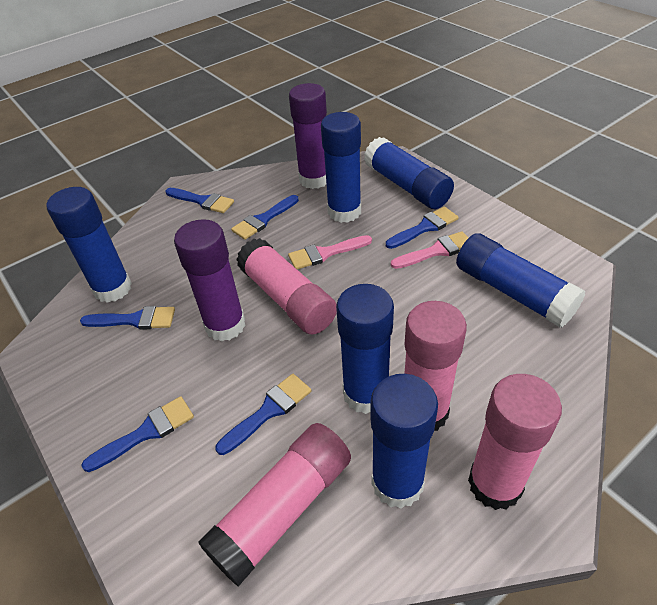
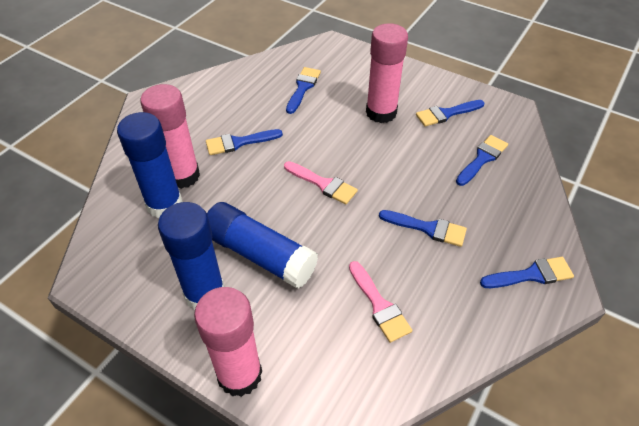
blue glue stick: [47,187,132,303] [321,112,361,223] [336,284,394,414] [364,137,454,209] [371,374,438,509] [456,233,586,327] = 6 -> [117,112,183,218] [158,202,225,310] [207,202,318,289] = 3
pink glue stick: [198,423,351,586] [236,238,337,335] [404,301,467,431] [468,374,562,510] = 4 -> [140,84,200,189] [194,287,262,397] [366,23,408,123] = 3
purple glue stick: [174,219,245,342] [289,83,327,189] = 2 -> none = 0

